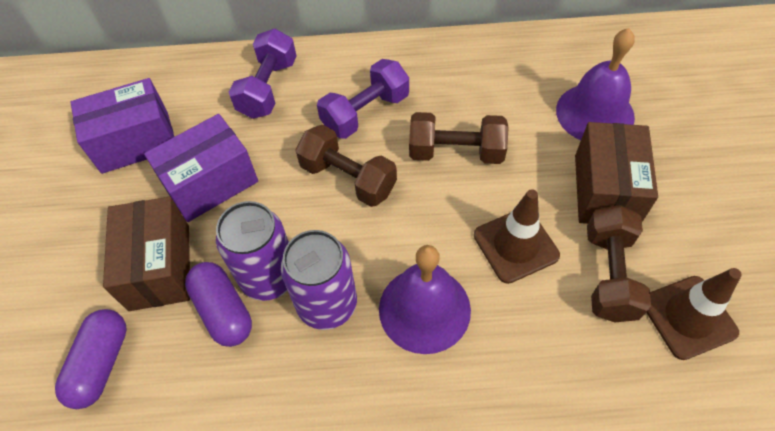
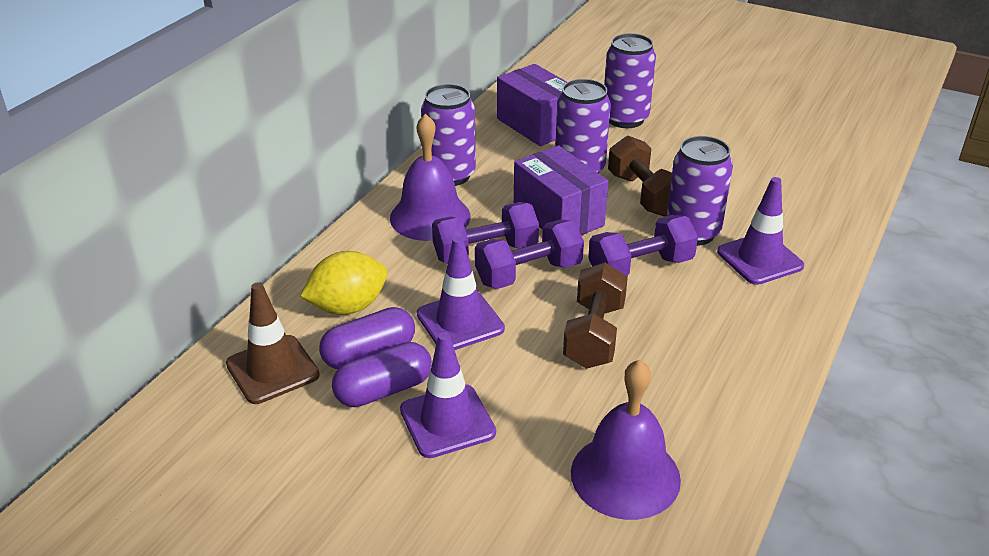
brown box: [103,197,190,311] [575,122,658,224] = 2 -> none = 0
brown dumbbell: [296,125,397,207] [409,112,509,164] [587,205,651,322] = 3 -> [563,263,628,369] [608,136,672,217] = 2
brown traffic cone: [474,189,560,284] [646,268,742,360] = 2 -> [226,282,320,404] = 1
purple can: [216,201,289,301] [281,230,357,330] = 2 -> [421,84,476,186] [555,79,611,173] [604,33,656,128] [667,136,733,246] = 4
purple dumbbell: [229,29,297,119] [317,59,409,139] = 2 -> [432,202,539,264] [475,220,584,289] [588,215,698,276] = 3
purple traffic cone: none = 0 -> [400,332,496,458] [417,236,505,350] [717,177,804,285] = 3
yellow lemon: none = 0 -> [300,251,387,315] = 1

